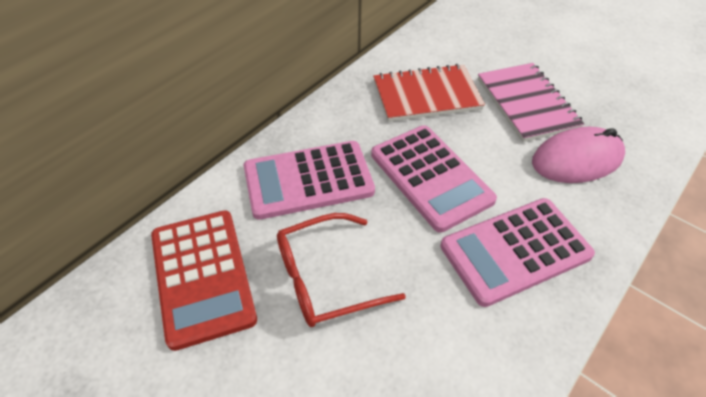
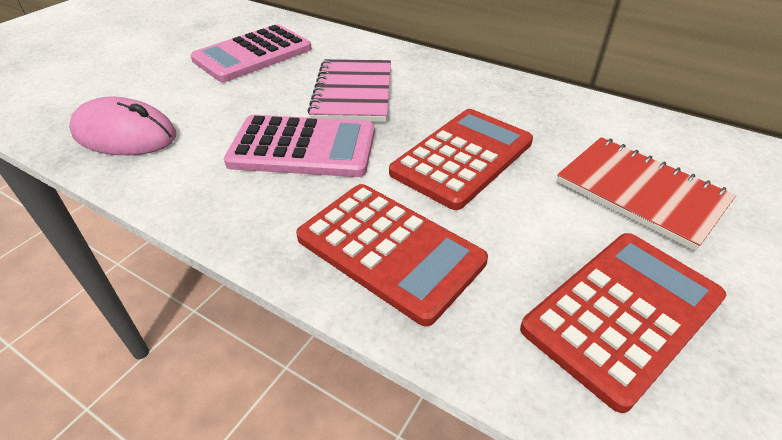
pink calculator: [244,141,375,220] [371,125,497,233] [440,198,595,307] = 3 -> [190,24,312,82] [224,115,375,177] = 2
red calculator: [151,210,257,351] = 1 -> [296,184,488,326] [389,109,533,210] [520,233,726,413] = 3
red glasses: [277,213,406,327] = 1 -> none = 0

